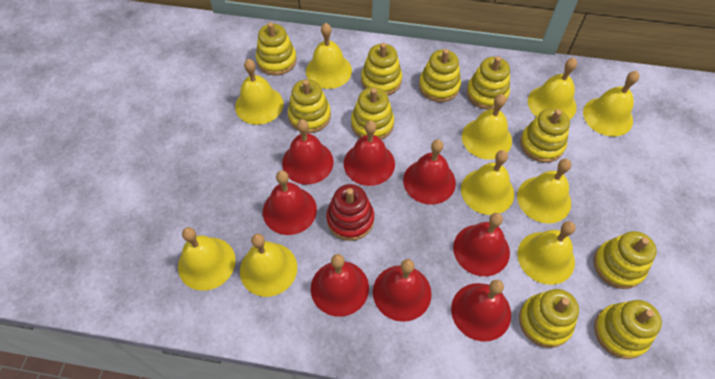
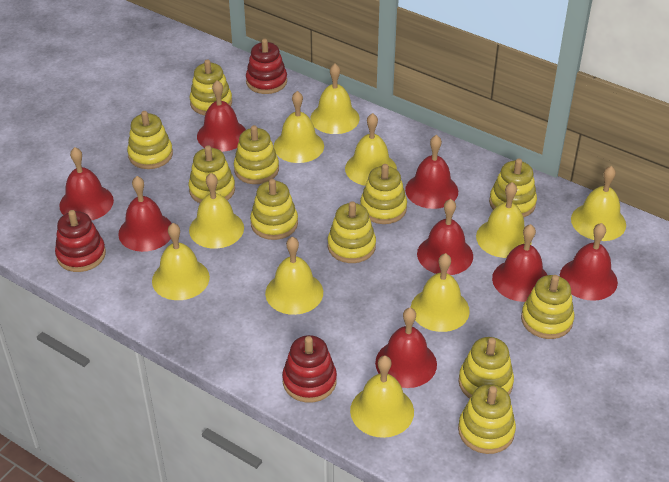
red stacking toy: [326,184,374,241] = 1 -> [55,210,106,272] [246,39,287,94] [282,335,337,402] = 3
yellow stacking toy: [256,22,297,75] [288,79,331,133] [351,87,394,140] [361,43,402,95] [419,49,461,102] [467,56,510,110] [519,289,579,348] [520,108,570,163] [594,231,657,289] [594,300,662,359] = 10 -> [127,111,173,169] [189,59,232,115] [189,145,235,203] [234,125,279,184] [250,179,298,240] [328,201,376,263] [360,164,407,224] [458,384,516,454] [459,337,514,399] [489,158,537,218] [521,275,574,339] = 11

